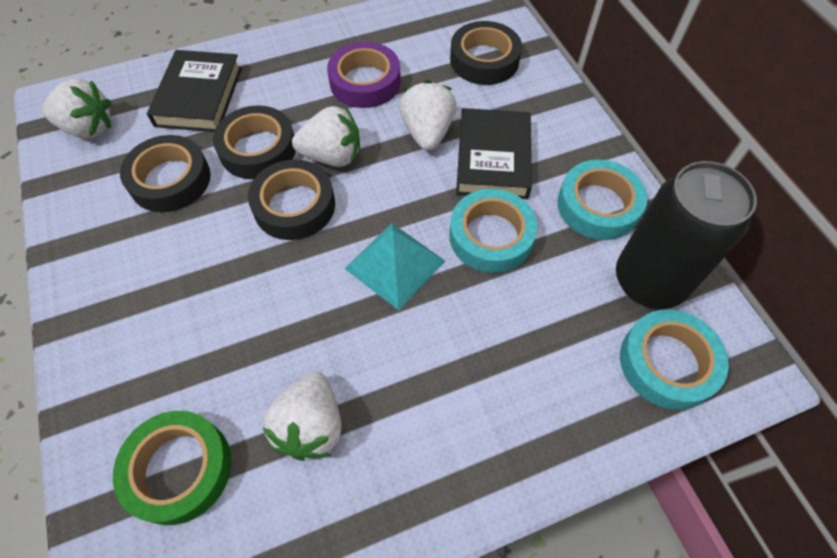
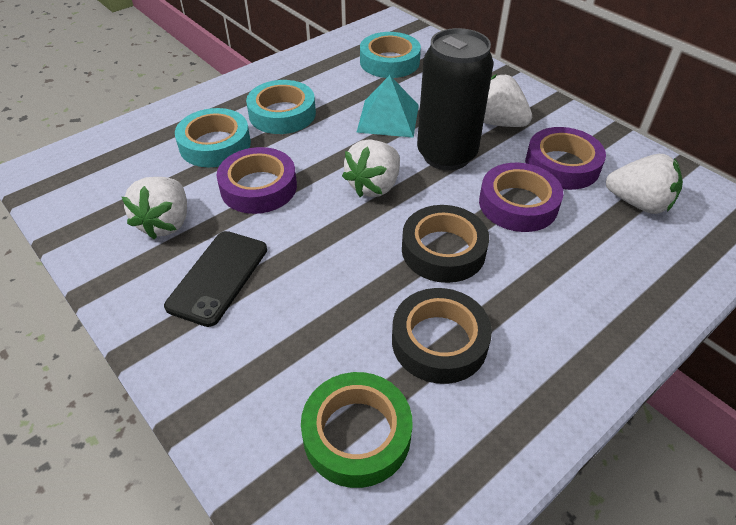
black book: [147,50,242,132] [456,108,532,199] = 2 -> none = 0
black phone: none = 0 -> [164,231,267,327] = 1
black tape: [120,135,211,212] [213,105,296,179] [248,160,335,240] [450,21,522,85] = 4 -> [392,288,492,384] [402,205,489,283] = 2
purple tape: [327,42,401,108] = 1 -> [216,147,297,214] [479,163,563,232] [525,127,606,190] = 3

